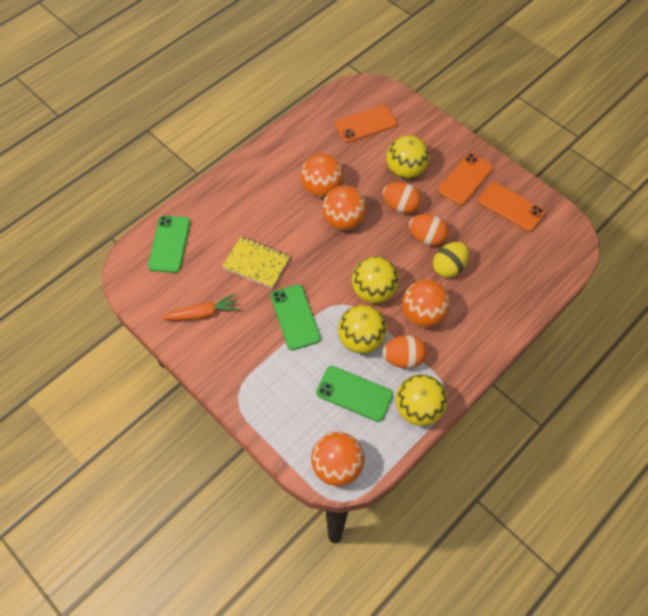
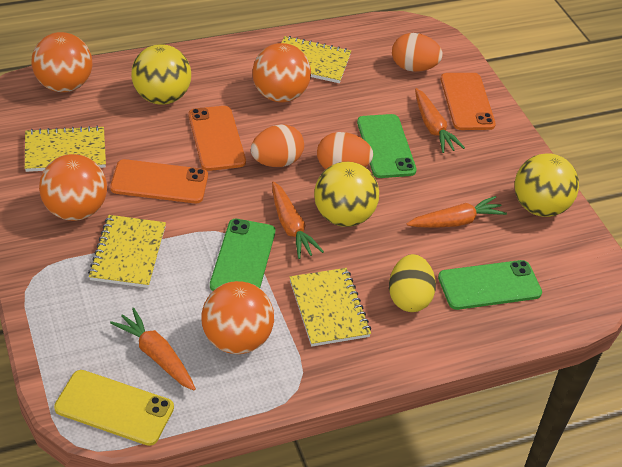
orange carrot: [162,294,239,320] = 1 -> [110,308,196,390] [272,181,324,259] [407,196,507,228] [415,88,465,153] = 4
yellow ball: [338,305,387,354] [352,256,399,304] [386,135,429,179] [396,374,447,426] = 4 -> [131,44,191,105] [314,162,379,227] [514,153,579,217] = 3
yellow notebook: [222,236,290,289] = 1 -> [25,126,106,172] [88,215,166,288] [282,36,351,83] [290,268,371,346] = 4
yellow phone: none = 0 -> [54,370,174,446] = 1

